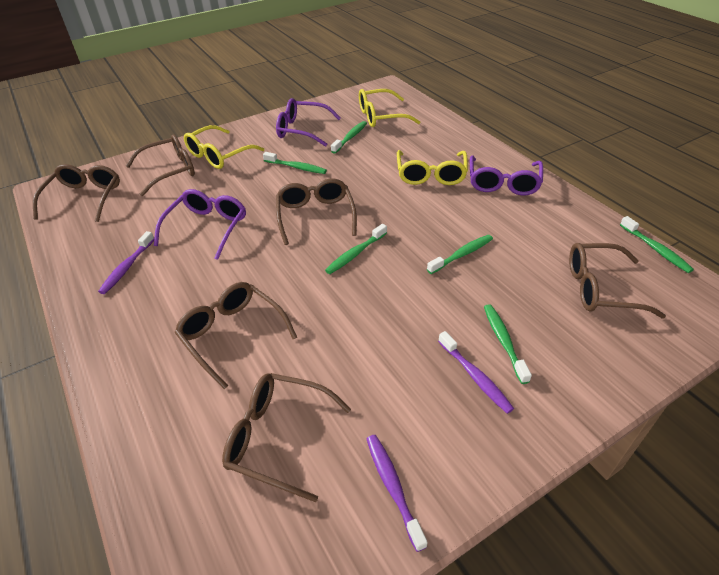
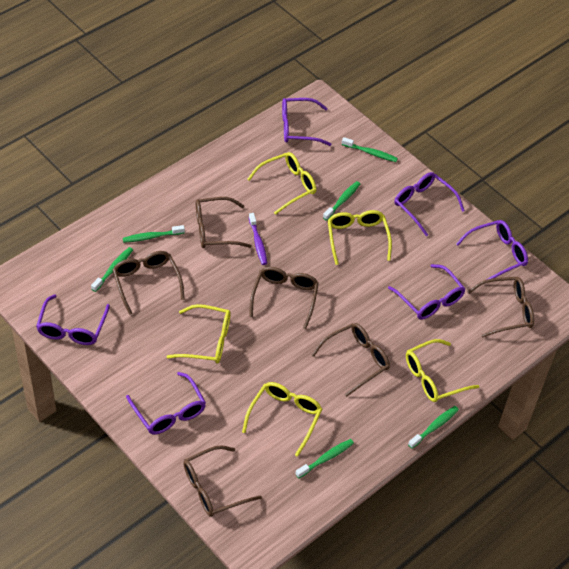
purple glasses: [154,189,246,260] [276,98,341,147] [470,155,543,195] = 3 -> [36,294,110,345] [126,372,206,434] [282,98,331,146] [388,264,465,320] [394,172,465,236] [456,220,528,280] = 6
purple toothbrush: [98,231,154,294] [367,435,428,552] [438,331,514,414] = 3 -> [249,213,267,265] = 1
yellow glasses: [184,125,264,169] [359,89,420,127] [397,150,468,185] = 3 -> [166,304,231,363] [242,382,322,457] [247,152,316,215] [328,210,392,265] [406,339,479,402] = 5

